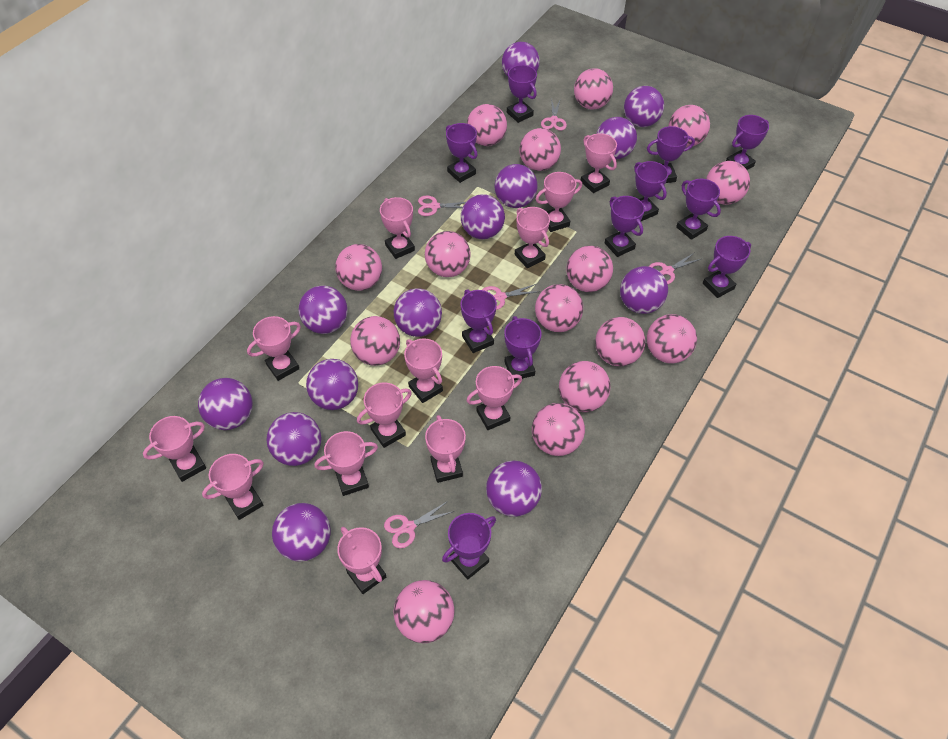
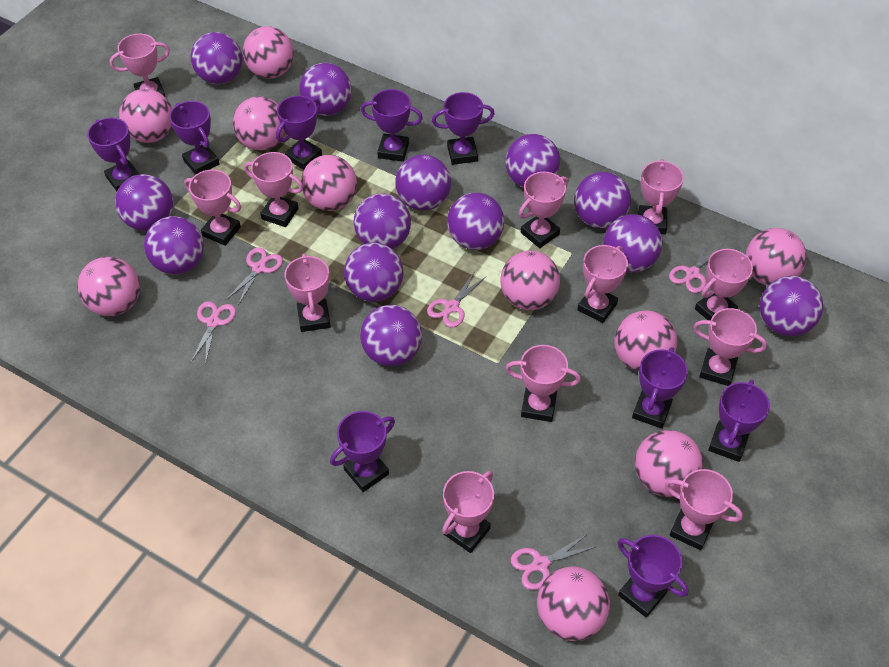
pink ball: [335,244,382,291] [350,316,400,366] [394,580,455,643] [425,231,471,277] [467,104,507,146] [519,128,561,171] [532,403,585,456] [535,284,583,332] [559,361,611,412] [566,246,613,292] [574,68,613,109] [595,317,645,366] [646,314,697,364] [669,105,710,147] [706,161,750,205] = 15 -> [77,257,140,317] [119,89,173,143] [233,96,285,151] [243,26,294,78] [301,155,357,211] [500,251,560,310] [537,566,610,641] [614,310,677,372] [635,430,703,497] [745,228,807,286] = 10
pink trophy: [143,416,206,482] [202,454,264,520] [247,316,301,381] [314,431,378,496] [337,527,386,594] [357,383,412,448] [380,197,415,259] [404,338,443,403] [425,415,466,483] [466,366,522,430] [515,207,550,268] [535,172,582,232] [581,133,617,193] = 13 -> [109,34,170,96] [184,169,241,246] [244,152,304,227] [284,254,331,332] [442,471,494,553] [505,345,581,422] [519,172,568,248] [577,245,628,323] [638,159,684,234] [665,469,743,550] [693,308,767,386] [695,249,753,320] = 12
purple trophy: [442,513,496,580] [446,123,477,183] [460,290,497,353] [504,316,542,380] [507,65,537,123] [605,196,645,257] [634,161,668,221] [647,126,695,183] [676,179,721,240] [703,236,751,298] [726,115,769,170] = 11 -> [87,117,140,191] [169,101,219,175] [276,96,322,170] [330,411,395,492] [361,89,423,162] [432,92,494,165] [618,535,688,617] [632,347,688,429] [708,380,770,462] = 9

